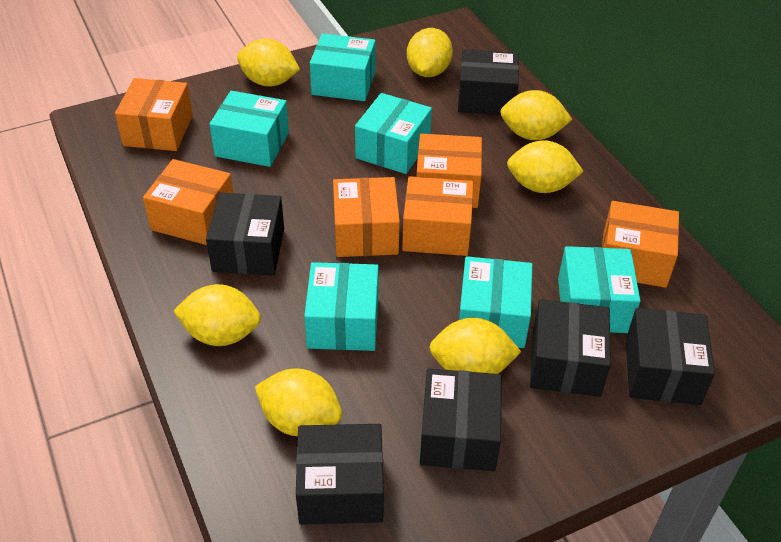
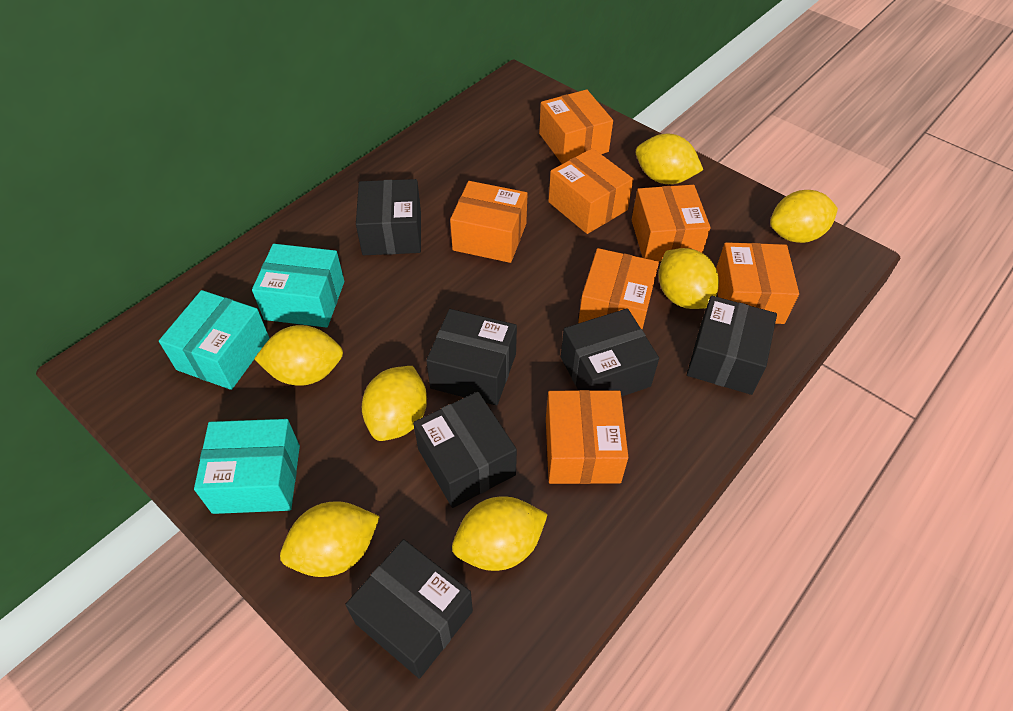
orange box: [115,78,193,151] [143,159,233,245] [333,177,400,257] [402,176,473,256] [416,134,482,208] [602,201,679,288] = 6 -> [450,181,528,263] [539,89,613,164] [546,390,628,484] [548,148,633,234] [578,248,659,329] [632,185,710,262] [716,242,799,324] = 7
turquoise box: [209,91,289,167] [304,262,378,351] [310,33,376,101] [355,93,432,174] [459,256,533,348] [558,246,640,333] = 6 -> [159,290,269,390] [194,419,300,514] [252,244,344,328] = 3

